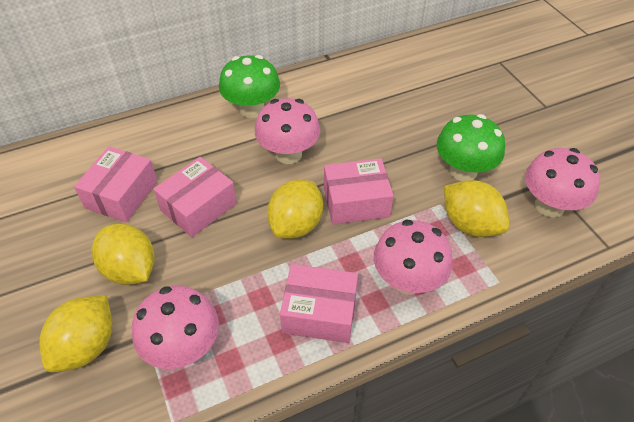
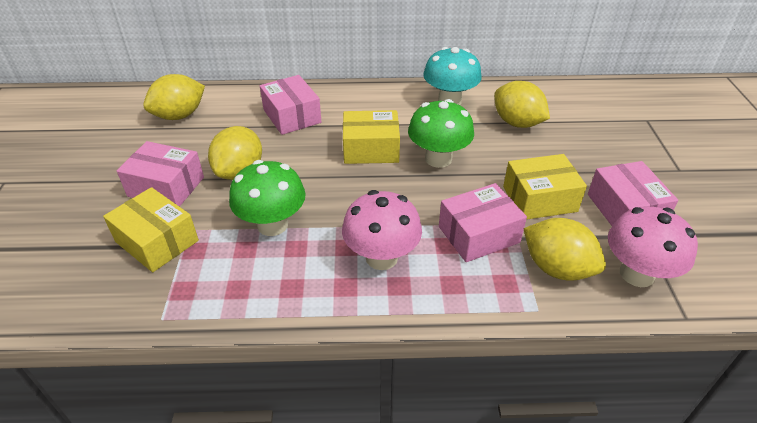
pink mushroom: [132,286,219,369] [255,98,320,164] [374,220,453,295] [525,148,600,217] = 4 -> [342,190,422,270] [608,206,698,287] = 2
turquoise mushroom: none = 0 -> [423,47,482,105] = 1
yellow box: none = 0 -> [103,187,199,272] [343,110,400,164] [503,154,587,220] = 3

